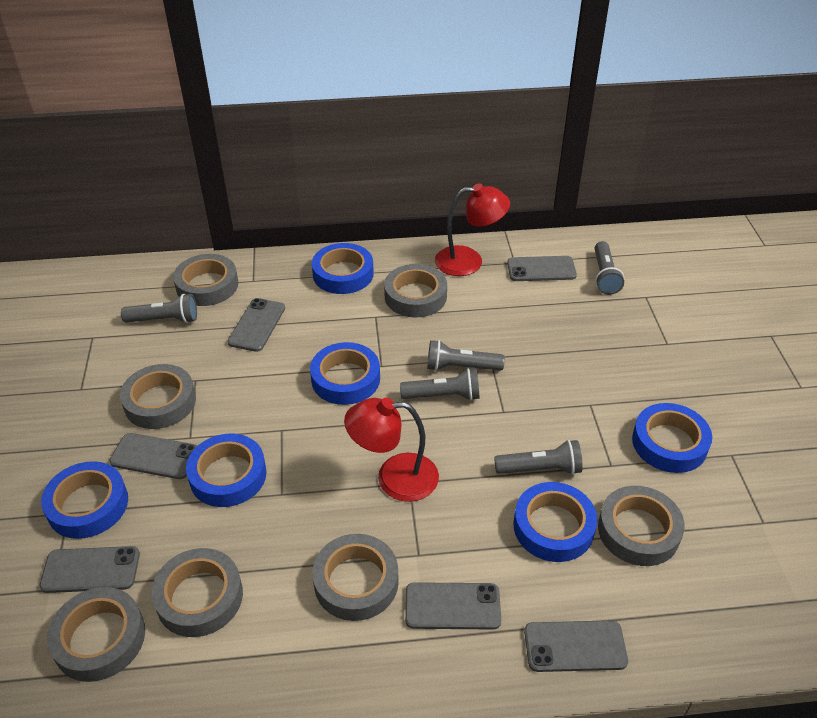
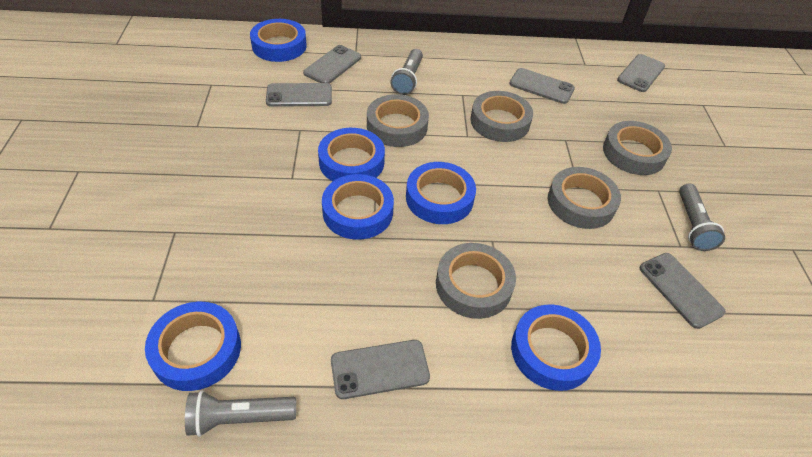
grey flashlight: [121,294,197,323] [400,368,480,401] [427,340,505,371] [494,440,583,475] [595,241,624,295] = 5 -> [185,390,296,437] [390,49,423,95] [679,183,725,251] = 3
grey tape: [47,587,145,682] [120,364,196,429] [152,548,243,637] [173,254,238,306] [312,534,399,621] [384,264,447,317] [598,486,685,566] = 7 -> [367,94,429,147] [436,243,516,319] [471,91,533,142] [548,167,621,229] [603,121,672,175] = 5
red lamp: [344,398,439,502] [435,183,510,276] = 2 -> none = 0

